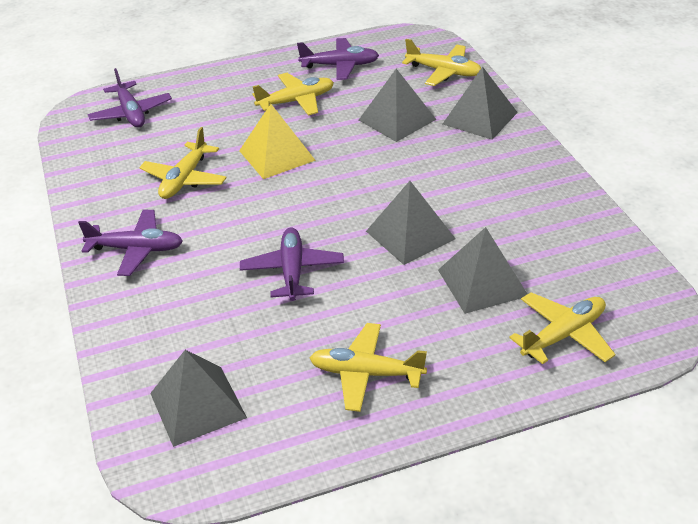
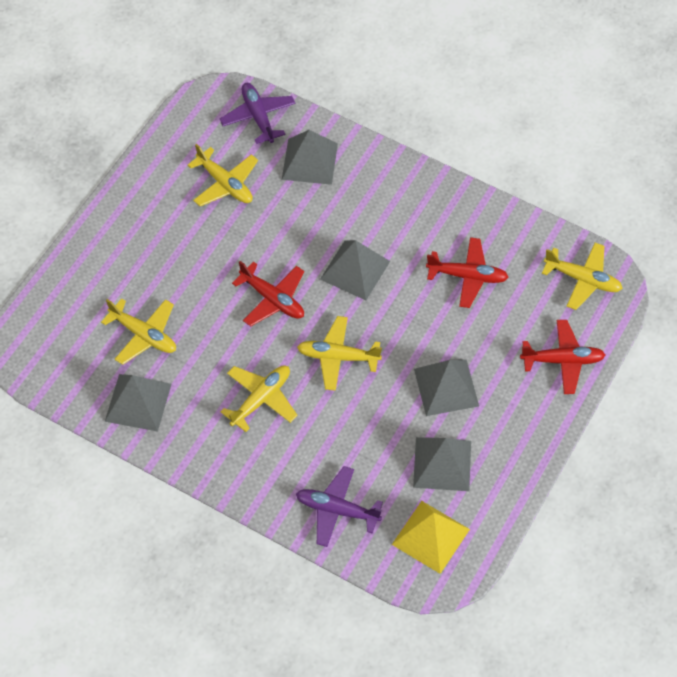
purple plane: [78,210,183,276] [87,68,172,127] [240,227,344,301] [297,38,379,80] = 4 -> [220,83,295,144] [296,466,383,547] = 2
red plane: none = 0 -> [232,261,304,326] [426,237,508,308] [520,320,605,394] = 3

